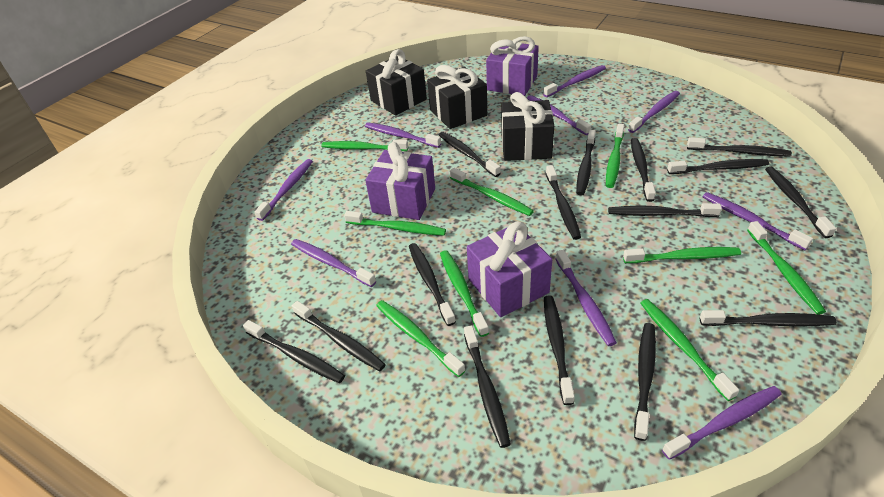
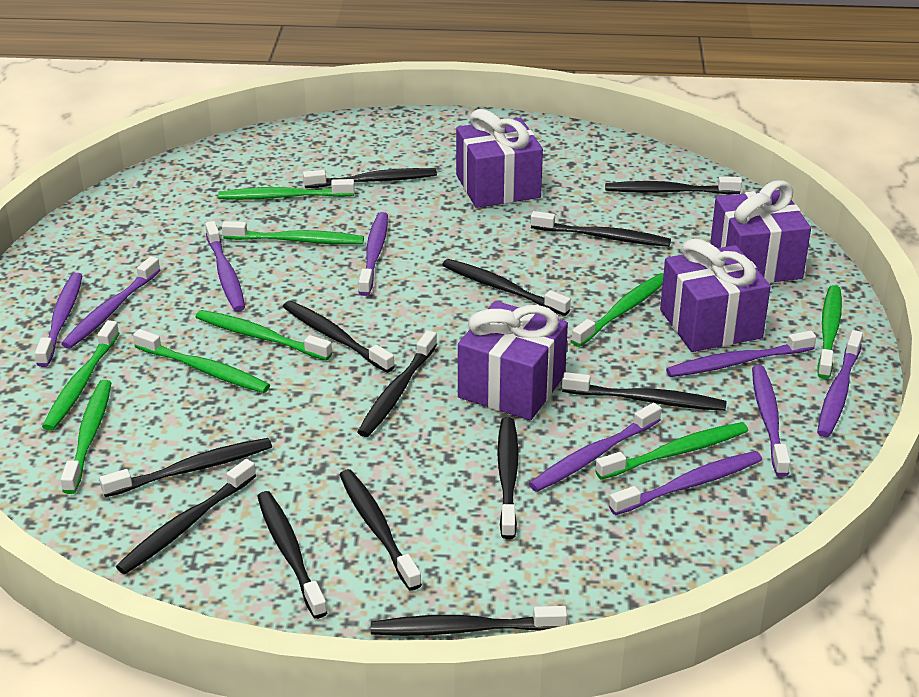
black gift: [366,49,427,116] [427,65,487,129] [501,92,554,161] = 3 -> none = 0
black toothbrush: [243,320,345,383] [292,301,386,371] [409,243,456,326] [439,132,501,177] [464,325,511,448] [544,295,575,405] [546,165,581,240] [576,130,596,196] [608,203,722,217] [631,138,656,202] [634,323,656,441] [667,159,769,174] [687,137,792,157] [700,310,837,327] [765,167,836,238] = 15 -> [99,438,272,497] [116,459,256,574] [257,491,327,619] [283,301,395,373] [303,168,437,188] [339,469,422,591] [358,330,437,437] [371,606,567,636] [442,259,571,316] [497,417,518,539] [531,211,671,247] [562,372,727,411] [605,177,742,194] = 13
purple gift: [365,142,435,220] [467,222,552,317] [486,36,539,96] = 3 -> [456,109,543,208] [458,301,568,420] [660,238,771,352] [710,180,811,283] = 4

